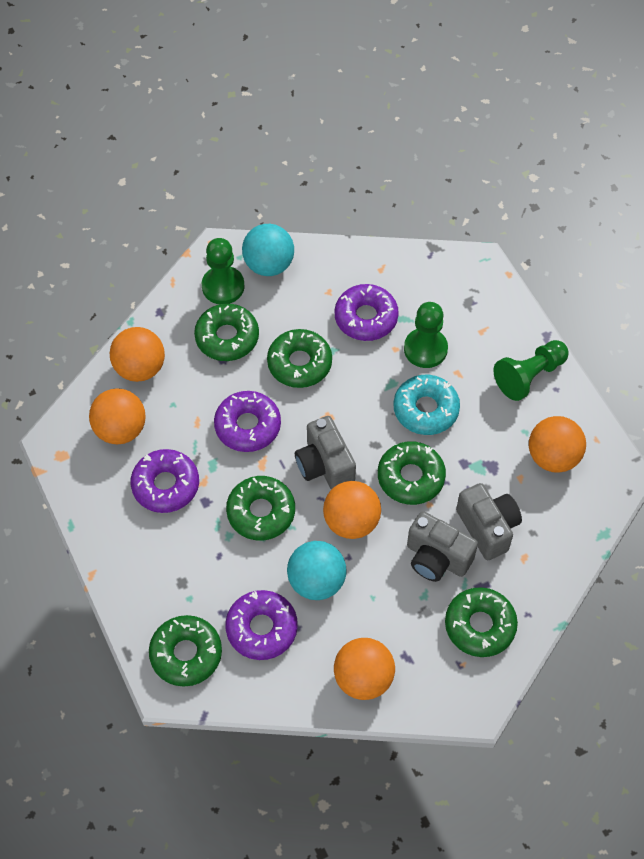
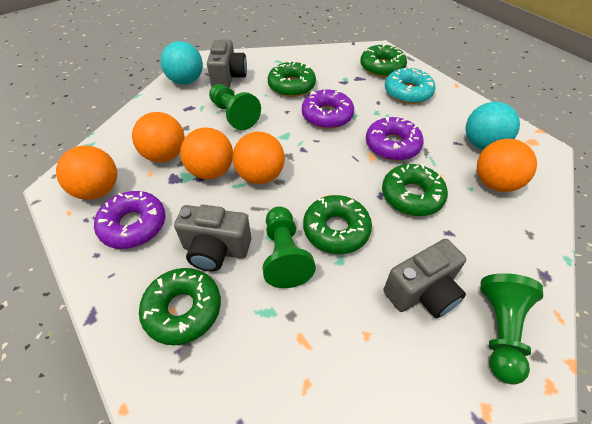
green donut: [149,615,222,687] [194,303,259,361] [226,476,295,541] [267,329,332,388] [378,441,446,505] [445,587,518,657] = 6 -> [139,268,221,345] [268,61,316,97] [303,195,372,254] [360,44,407,77] [382,164,448,216] = 5
purple donut: [131,449,199,513] [214,391,281,452] [225,590,298,660] [335,284,399,341] = 4 -> [94,191,165,249] [302,90,354,129] [366,117,424,161] = 3

